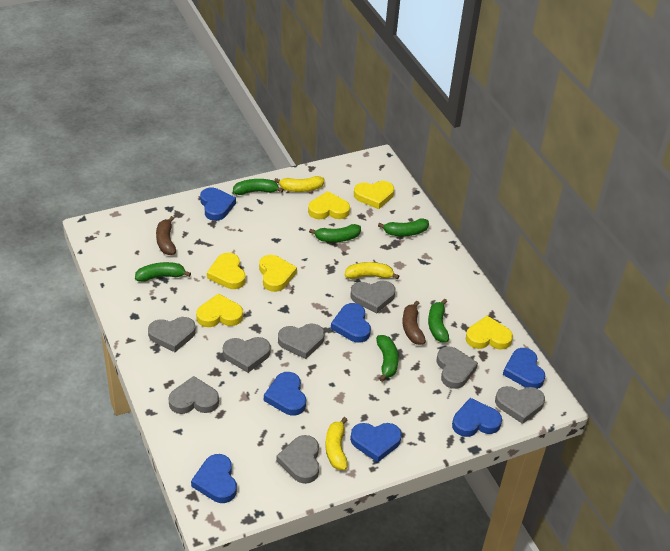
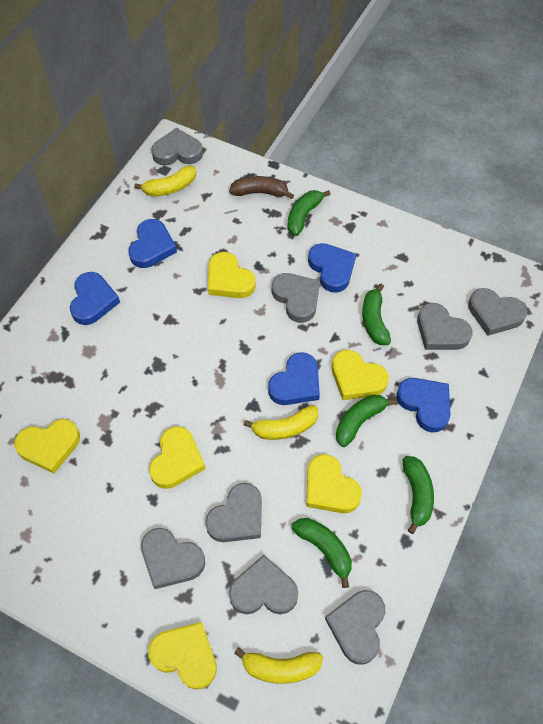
blue heart: [191,454,237,503] [200,187,236,221] [264,372,306,416] [331,303,371,343] [350,423,402,462] [452,398,502,437] [503,348,545,389] = 7 -> [70,272,120,325] [128,219,177,268] [268,352,320,405] [308,243,356,293] [396,378,451,432] = 5
brown banana: [156,216,176,255] [402,301,426,345] = 2 -> [229,176,294,199] = 1
green banana: [135,262,191,282] [233,179,284,195] [309,224,361,242] [376,335,399,382] [378,218,429,236] [428,299,449,342] = 6 -> [287,190,331,236] [292,518,352,588] [336,394,396,447] [362,284,391,345] [402,456,434,534] = 5

